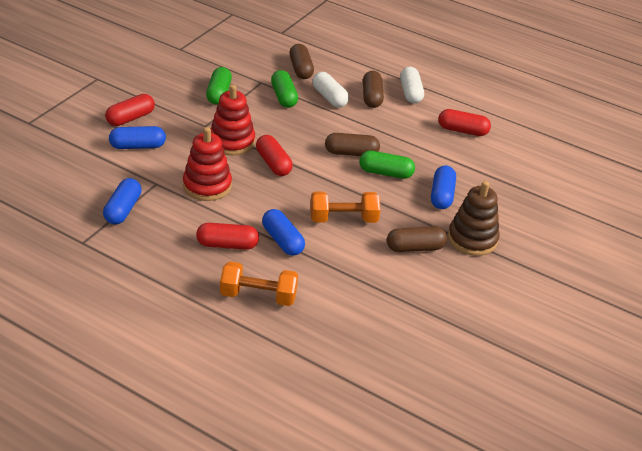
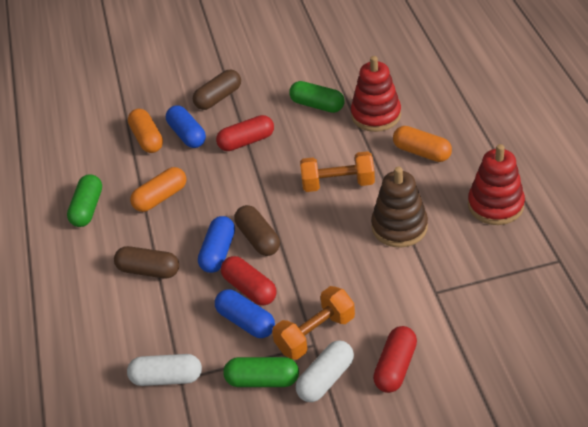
blue capsule: [103,178,142,224] [109,126,166,149] [262,209,305,256] [431,165,456,209] = 4 -> [166,105,206,148] [198,216,235,273] [215,289,275,338] = 3
brown capsule: [290,44,314,79] [325,133,380,156] [363,71,384,108] [387,226,447,252] = 4 -> [114,246,179,278] [193,70,241,110] [234,205,280,256] = 3
orange capsule: none = 0 -> [128,109,163,153] [130,167,186,212] [393,126,452,162] = 3
red capsule: [105,94,155,126] [196,223,259,250] [256,135,293,176] [438,109,491,136] = 4 -> [216,115,274,151] [221,256,276,305] [373,326,417,393] = 3

